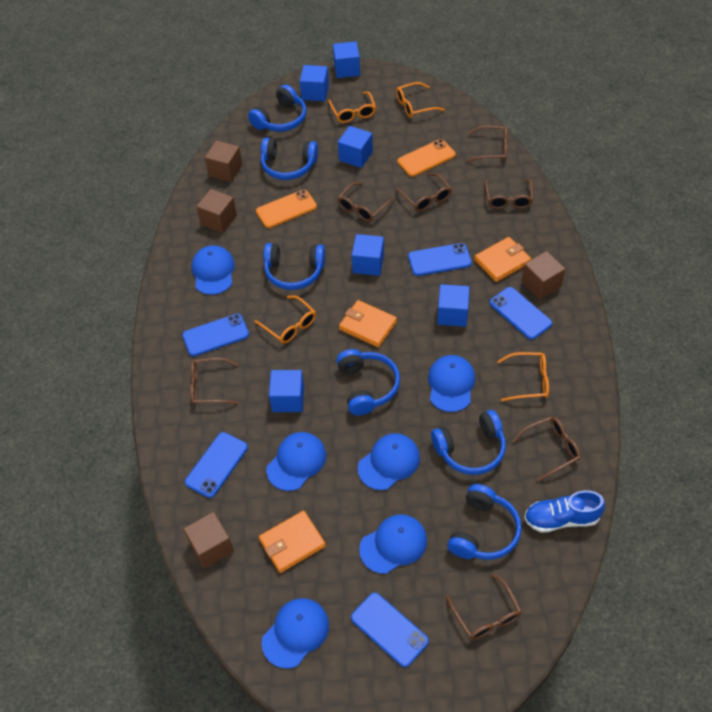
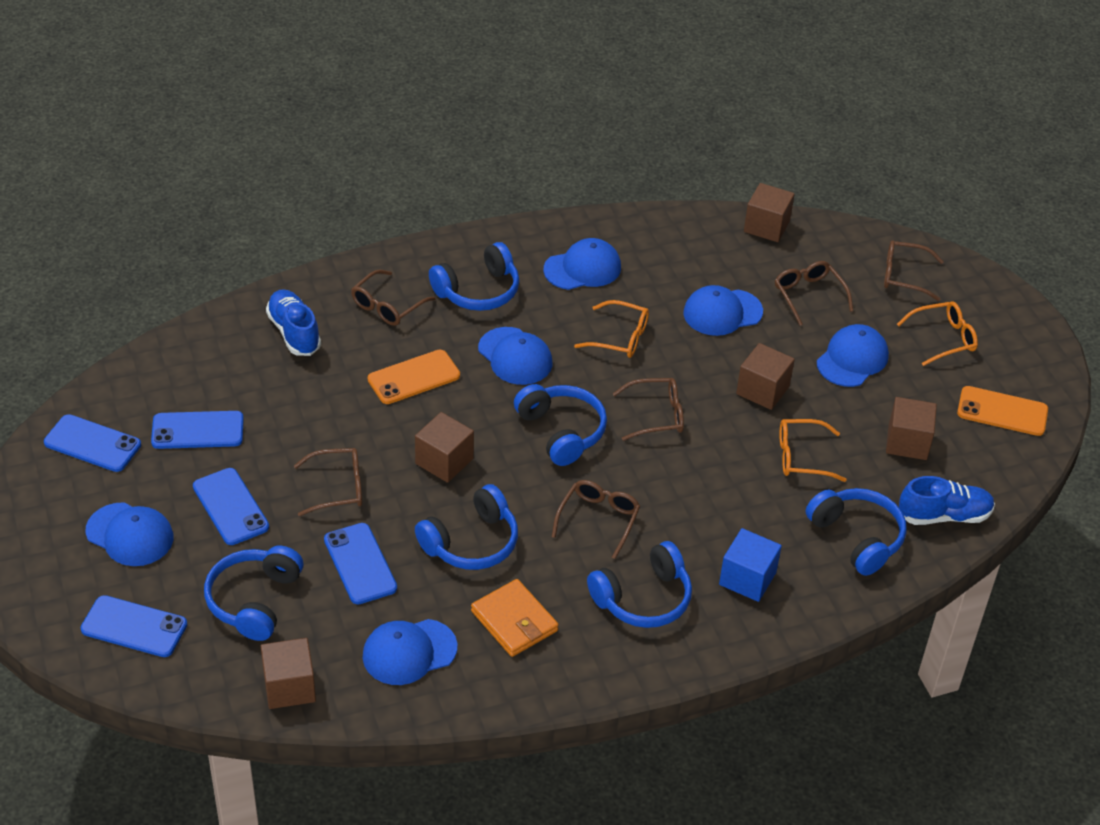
blue cube: [269,370,304,412] [300,65,329,101] [333,41,360,78] [338,126,373,168] [352,234,384,276] [437,284,470,327] = 6 -> [719,528,782,602] = 1
blue shoe: [524,490,605,533] = 1 -> [266,289,321,356] [899,476,995,525] = 2
brown cube: [184,512,234,568] [196,189,237,233] [205,141,243,182] [522,251,565,299] = 4 -> [261,638,316,709] [415,412,474,483] [736,343,795,410] [744,183,795,242] [886,397,937,460] = 5
brown glasses: [190,358,239,405] [337,182,395,222] [395,173,452,212] [446,573,522,640] [467,126,507,162] [485,179,533,209] [512,416,581,481] = 7 -> [294,448,362,516] [351,270,436,326] [552,480,640,559] [613,378,684,441] [775,261,853,326] [884,240,944,301] = 6
orange glasses: [255,295,316,344] [328,92,376,123] [396,82,445,118] [497,352,549,401] = 4 -> [574,300,649,358] [780,419,846,482] [897,301,978,366] = 3
orange wallet: [259,511,326,573] [339,300,397,347] [474,237,531,282] = 3 -> [471,579,559,657] = 1

